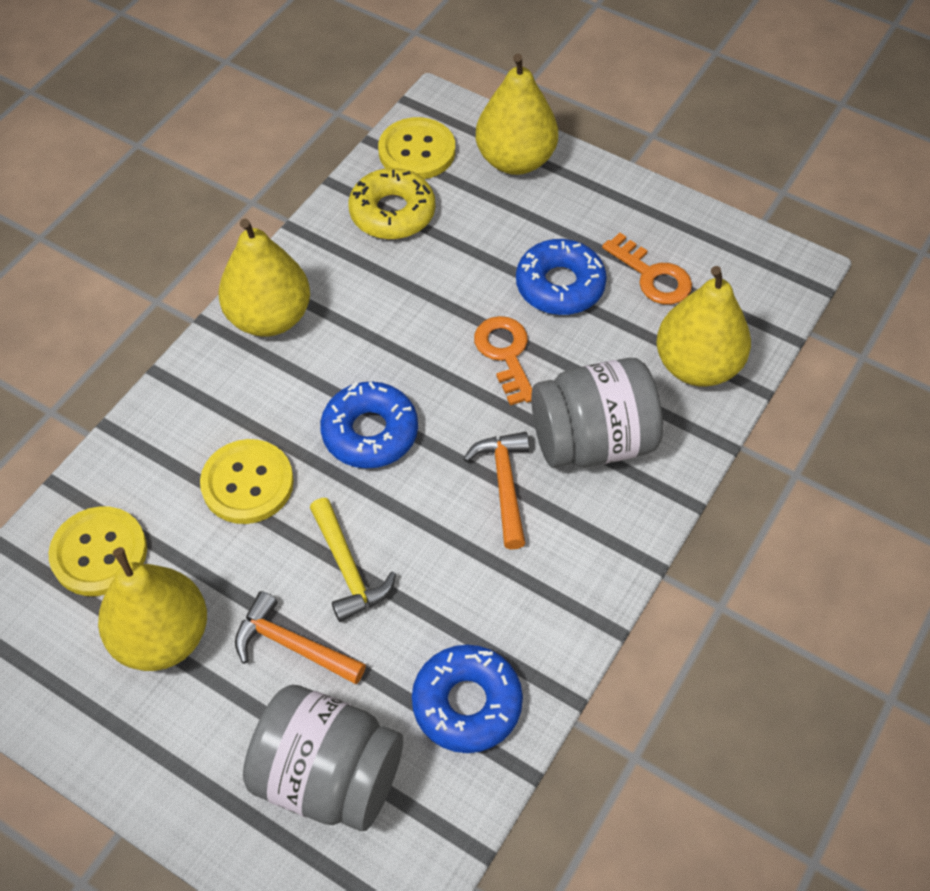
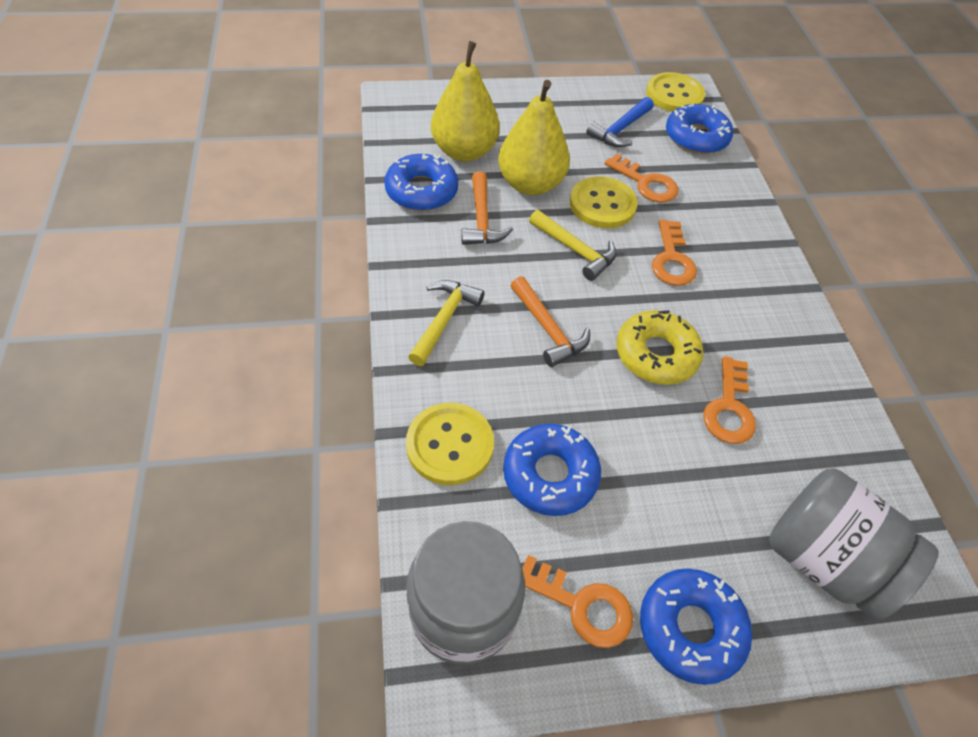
blue donut: [320,382,418,468] [412,645,523,753] [516,239,607,315] = 3 -> [384,154,458,211] [503,424,601,516] [640,569,752,685] [666,104,733,154] = 4
blue hammer: none = 0 -> [586,97,654,147] = 1
orange key: [474,316,532,406] [602,233,692,305] = 2 -> [522,555,633,648] [604,153,678,202] [652,220,697,286] [704,356,756,444] = 4
yellow hammer: [310,498,396,622] = 1 -> [408,280,485,366] [529,210,617,281] = 2
yellow pear: [98,547,207,671] [218,219,310,337] [476,53,558,175] [656,266,751,387] = 4 -> [431,41,500,162] [498,80,570,195] = 2

